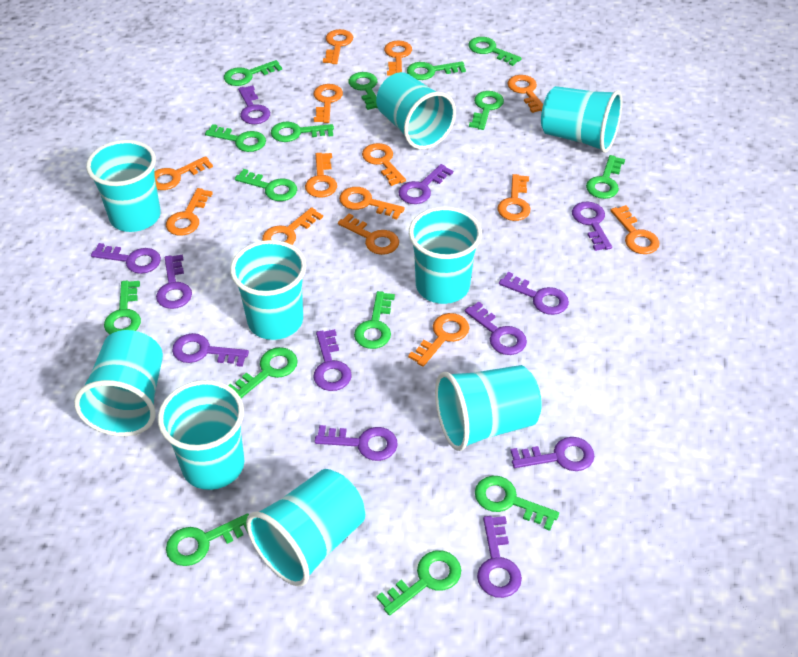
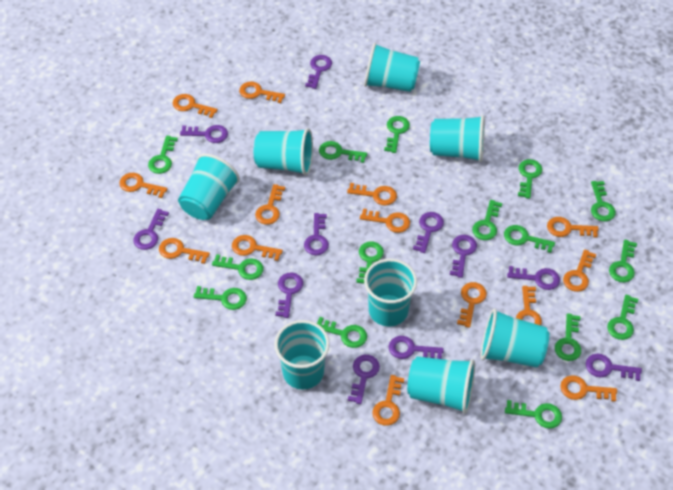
purple key: [91,243,161,274] [156,254,192,309] [172,333,249,367] [238,85,270,124] [313,329,352,391] [314,425,398,461] [398,164,453,204] [465,302,527,355] [477,516,522,598] [499,272,569,315] [510,437,595,471] [572,202,612,251] = 12 -> [133,209,169,250] [180,125,228,143] [276,273,303,318] [304,213,329,255] [305,55,332,89] [348,355,380,404] [389,336,444,359] [413,212,444,253] [450,235,477,278] [507,266,560,290] [586,354,642,381] = 11
turquoise cup: [74,330,163,436] [86,140,161,232] [158,380,244,490] [230,240,306,340] [246,469,365,586] [376,72,456,150] [409,207,482,304] [435,365,542,451] [541,86,623,153] = 9 -> [178,154,240,220] [254,128,313,175] [274,320,330,390] [364,43,420,92] [364,259,417,326] [407,356,475,414] [430,115,485,162] [481,308,549,368] = 8

